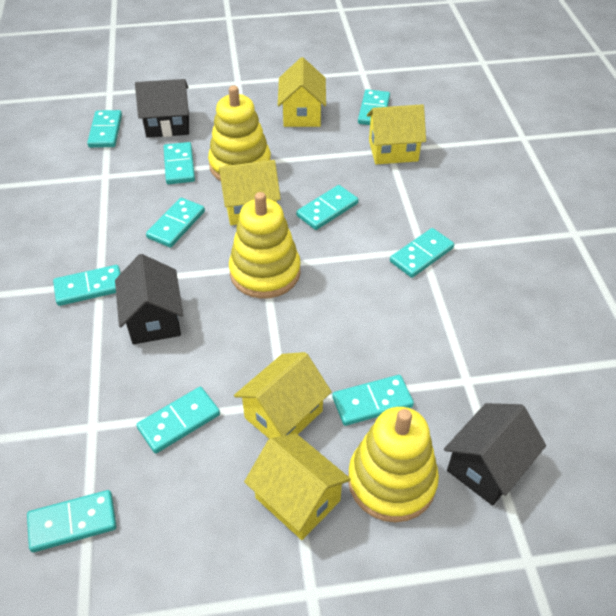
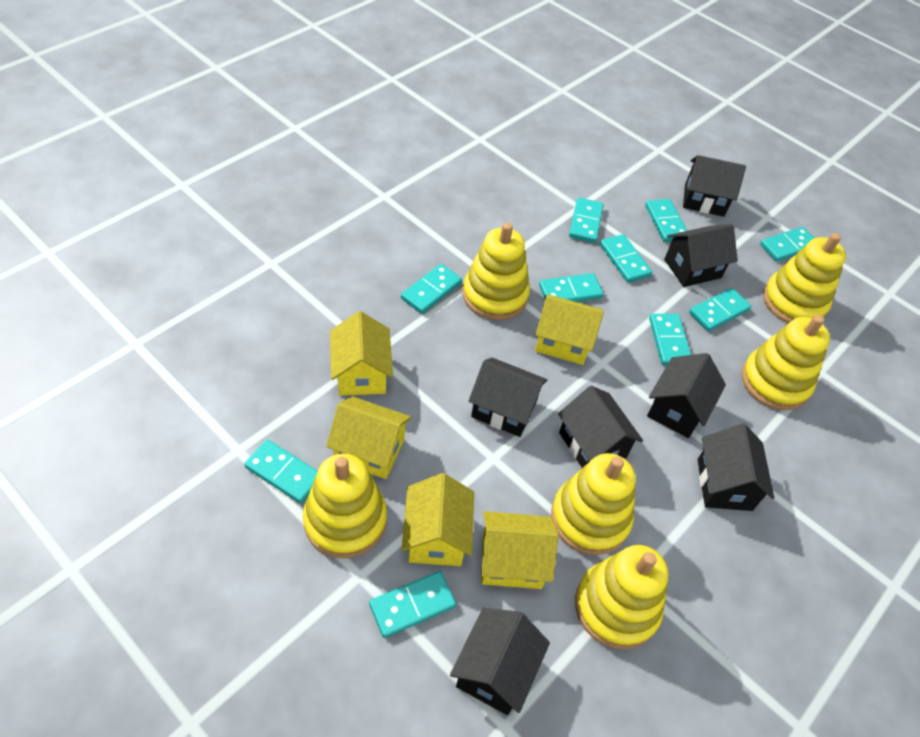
black house: [115,254,183,344] [135,79,189,138] [444,403,546,506] = 3 -> [450,608,550,715] [469,357,547,437] [558,386,643,468] [647,353,726,438] [664,224,738,287] [683,155,746,217] [698,424,774,511] = 7
yellow stacking toy: [208,85,271,181] [229,192,301,299] [348,407,439,522] = 3 -> [303,454,387,558] [463,222,530,320] [551,453,636,555] [575,545,668,650] [742,315,830,410] [763,233,846,323] = 6

